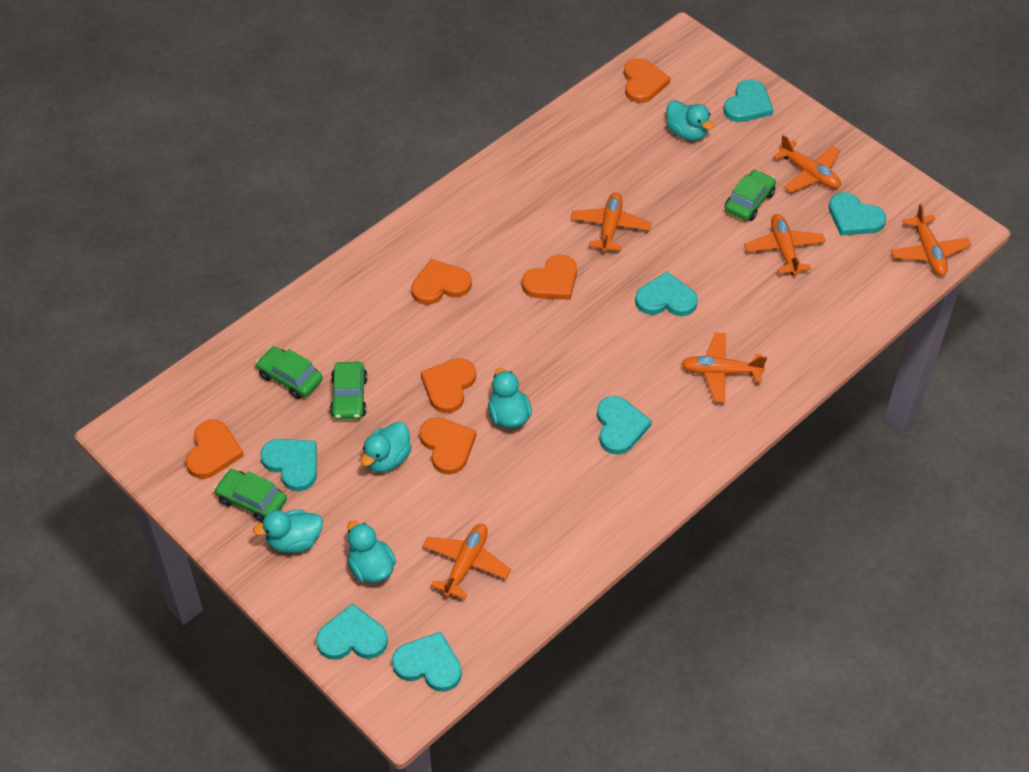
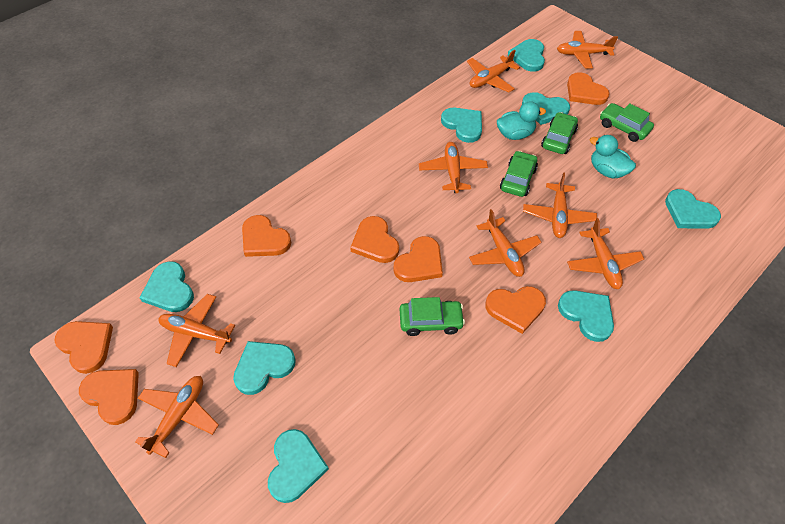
orange heart: [186,420,244,479] [411,259,472,305] [419,417,476,475] [421,358,476,413] [522,255,577,300] [624,58,671,103] = 6 -> [54,321,113,374] [79,369,139,425] [242,215,291,257] [350,216,399,263] [394,236,443,282] [485,286,546,334] [567,72,610,105] = 7
orange plane: [423,524,511,600] [570,192,651,253] [681,333,767,403] [744,214,826,276] [773,135,841,193] [890,204,971,275] = 6 -> [135,376,219,458] [159,294,235,367] [419,142,488,193] [467,50,520,92] [469,209,542,277] [523,173,597,238] [557,31,618,69] [567,218,644,289] = 8
turquoise duck: [253,510,323,553] [347,520,396,583] [361,422,412,472] [488,368,532,429] [666,100,714,141] = 5 -> [497,101,546,140] [590,135,636,179] = 2
turquoise heart: [260,439,317,491] [316,603,388,660] [392,632,462,692] [597,396,652,455] [635,272,698,316] [723,79,774,122] [829,192,886,236] = 7 -> [140,261,194,312] [233,341,296,395] [268,429,329,503] [441,108,482,143] [508,39,545,72] [522,92,570,125] [558,290,614,342] [665,189,721,229] = 8

